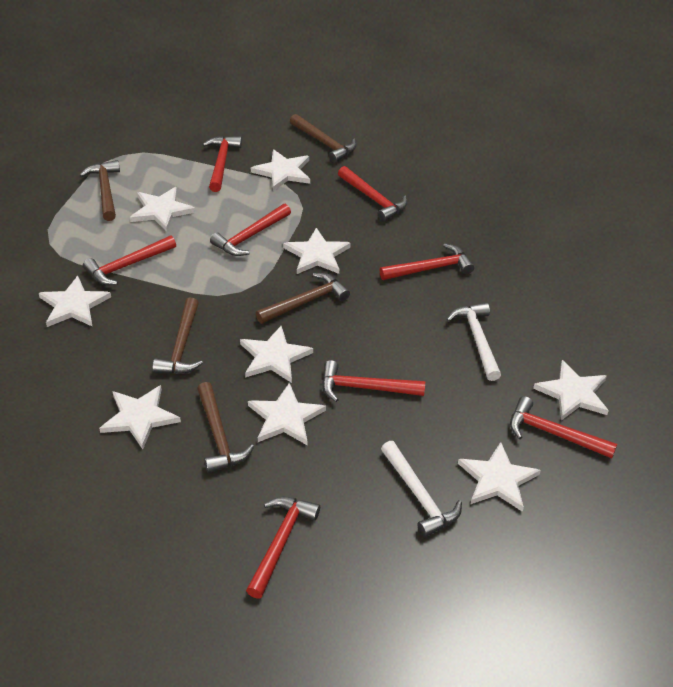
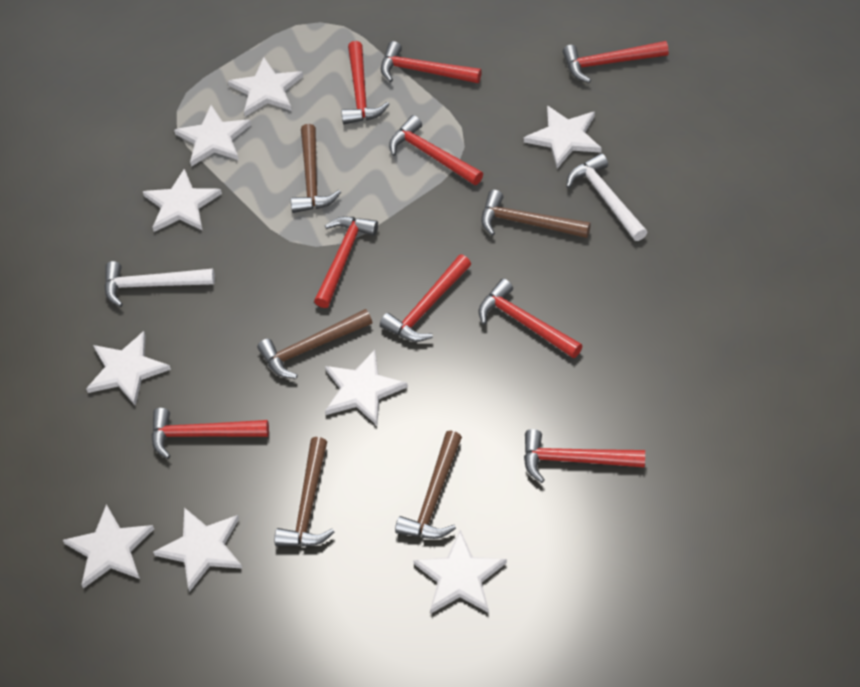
red hammer: [83,235,176,285] [202,136,242,192] [210,204,291,256] [246,497,320,599] [322,360,425,402] [338,166,407,222] [380,243,474,280] [510,396,617,458] = 8 -> [151,408,269,459] [314,217,378,308] [341,41,390,124] [380,255,471,342] [381,41,482,83] [389,115,483,185] [479,279,583,358] [524,429,645,483] [563,41,669,83] = 9

